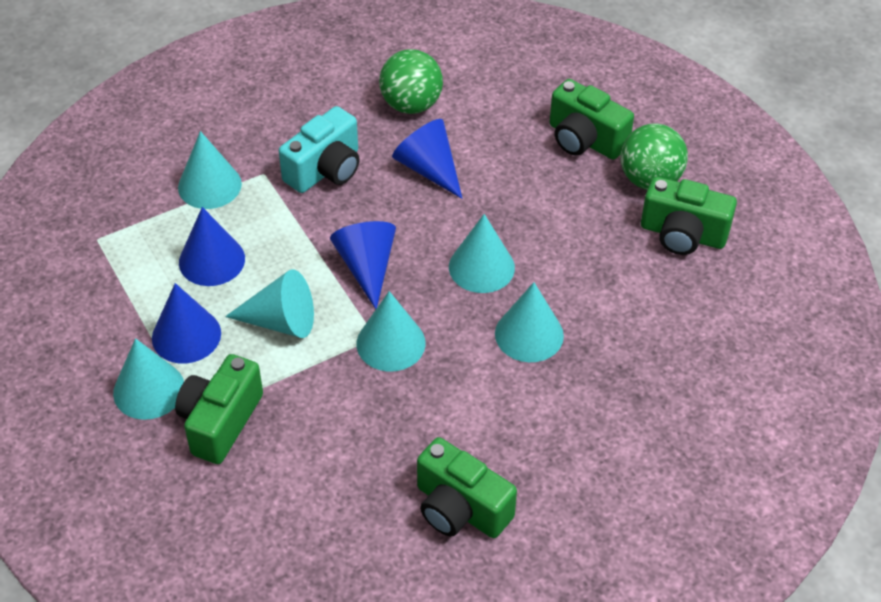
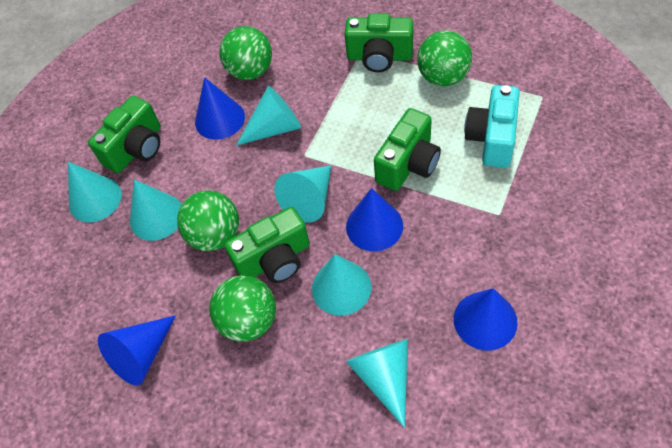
green ball: [379,49,443,114] [621,123,688,190] = 2 -> [177,190,239,251] [209,275,276,342] [219,26,272,80] [417,30,472,86] = 4

